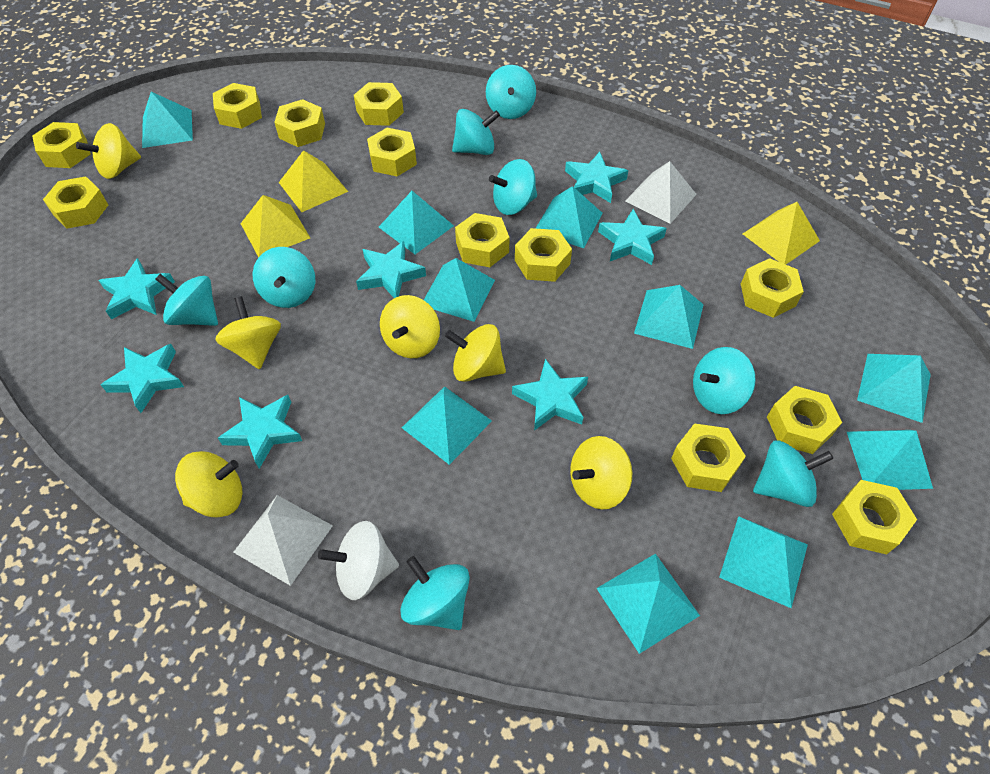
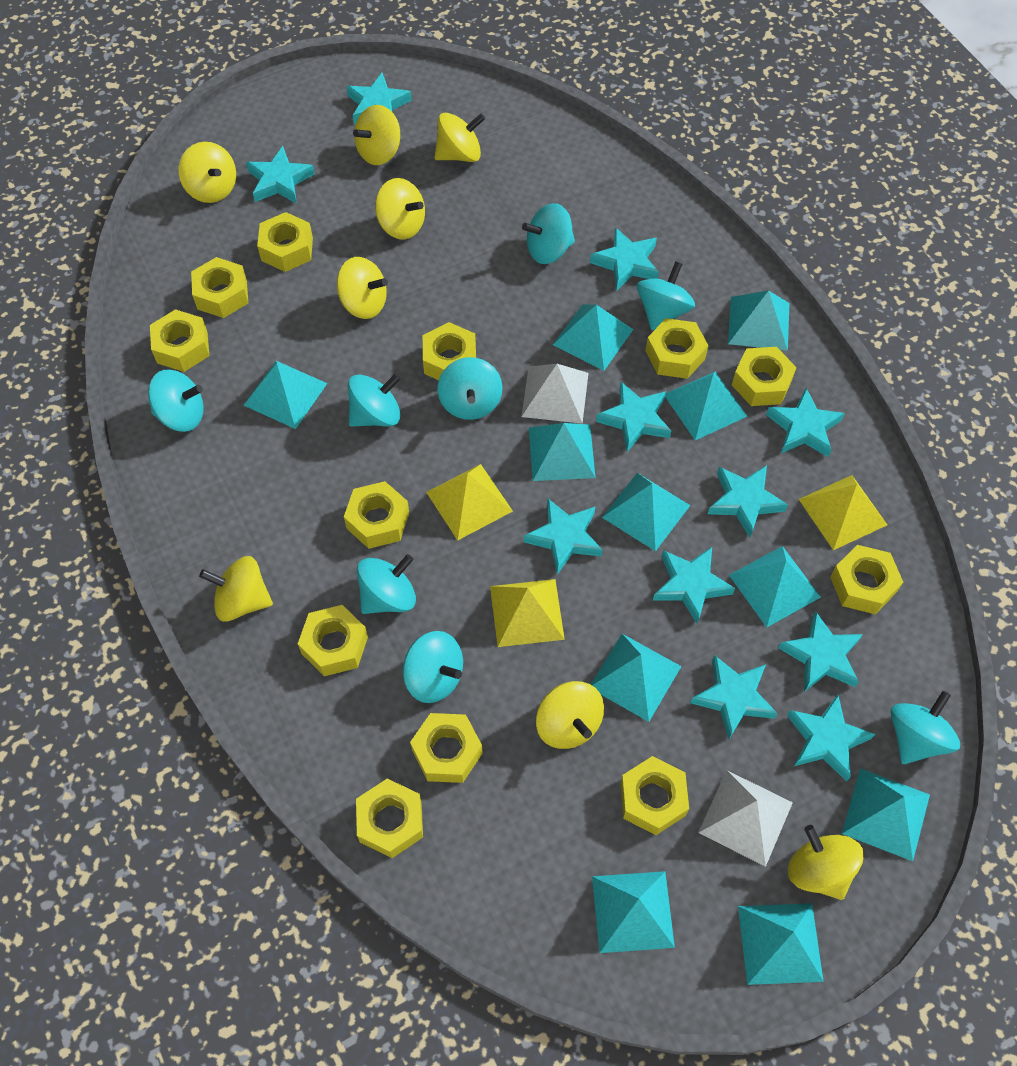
turquoise pyramid: [142,92,193,148] [379,191,454,254] [402,386,492,465] [424,258,495,322] [535,186,603,248] [596,553,700,654] [634,285,704,349] [719,516,808,608] [847,430,933,490] [857,354,931,423] = 10 -> [244,361,327,429] [529,423,596,481] [553,304,634,371] [590,634,682,722] [592,871,675,953] [602,473,690,551] [665,372,748,440] [728,291,790,351] [729,546,821,627] [738,903,824,985] [842,768,930,861] = 11
turquoise star: [98,258,175,320] [101,344,184,413] [218,395,302,469] [356,241,426,298] [512,359,588,431] [565,152,629,203] [598,209,667,265] = 7 -> [246,146,315,204] [346,73,412,124] [524,498,603,575] [590,227,659,291] [596,382,671,452] [653,547,735,624] [690,655,778,739] [708,465,788,537] [766,388,845,457] [778,611,863,692] [787,694,875,782] = 11
white spinning top: [318,521,399,600] = 1 -> none = 0
yellow spinning top: [76,123,141,179] [175,451,242,517] [215,296,281,369] [380,295,440,358] [445,324,506,382] [570,436,632,509] = 6 -> [179,142,236,203] [199,556,273,622] [337,257,388,319] [353,105,400,165] [375,178,425,240] [434,113,485,162] [536,681,604,749] [788,825,864,900] = 8

